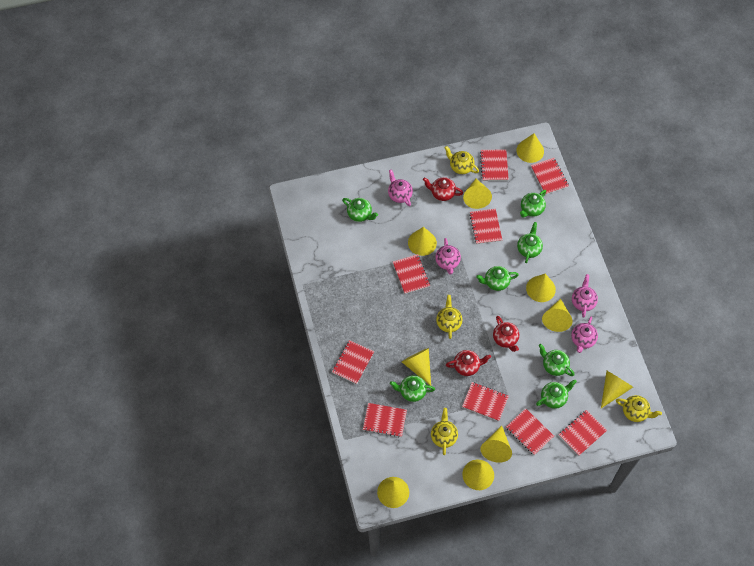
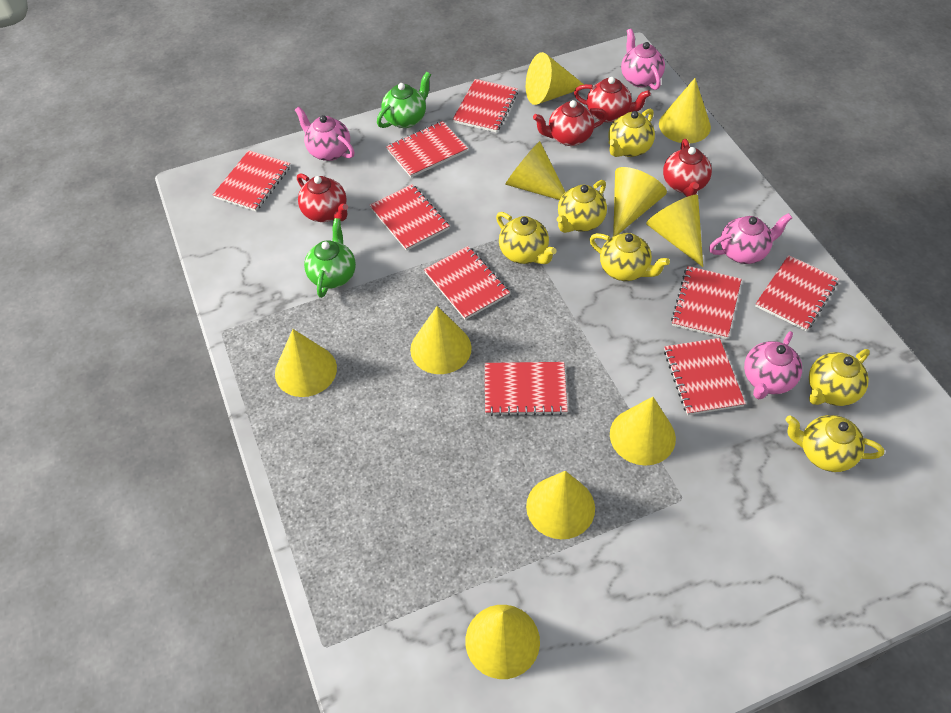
green teapot: [342,198,378,222] [390,375,435,402] [476,266,519,291] [517,222,543,263] [520,190,546,217] [536,379,577,409] [539,344,574,376] = 7 -> [304,218,356,298] [377,72,431,128] = 2
red teapot: [423,177,463,201] [446,350,491,376] [493,316,519,352] = 3 -> [297,173,348,222] [533,100,607,146] [574,77,651,122] [663,139,712,197] = 4
yellow teapot: [431,408,458,455] [436,295,462,339] [445,146,479,174] [616,395,662,422] = 4 -> [496,212,557,264] [557,180,607,233] [590,233,670,281] [608,109,655,157] [786,415,884,472] [809,349,870,406] = 6

